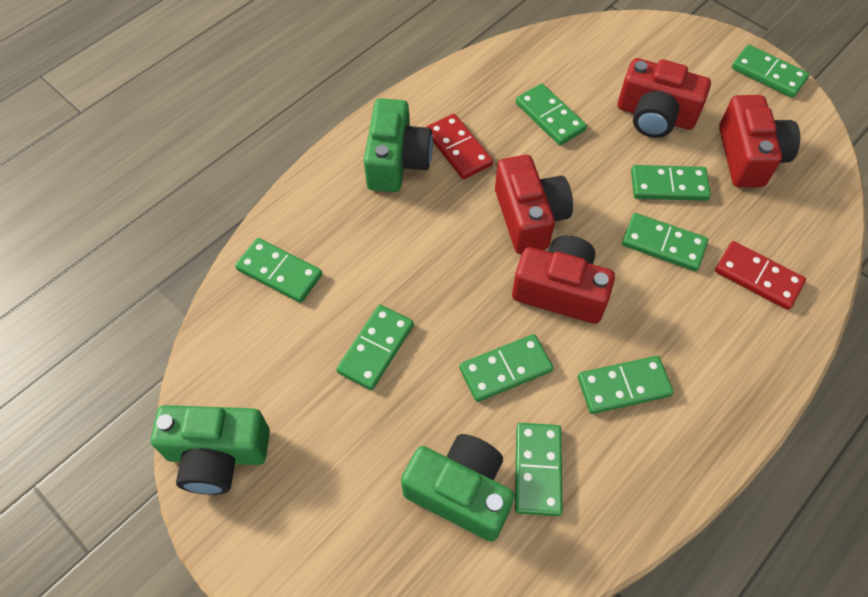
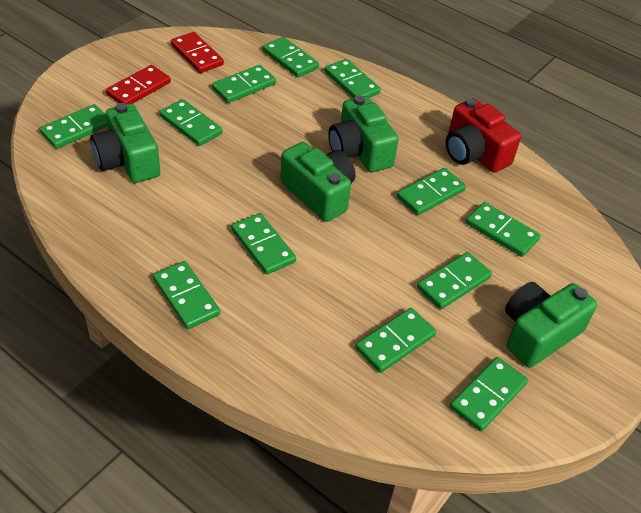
green camera: [151,405,270,495] [364,98,433,192] [401,434,515,542] = 3 -> [90,103,160,183] [280,142,356,222] [328,95,399,172] [505,282,597,368] = 4
green domino: [235,238,322,303] [336,305,414,390] [460,334,553,402] [515,423,563,516] [516,83,587,145] [578,356,674,414] [622,213,708,271] [631,165,711,201] [732,45,810,98] = 9 -> [40,104,108,149] [153,261,220,329] [160,99,223,146] [212,65,276,103] [231,213,296,274] [263,37,319,78] [324,59,381,98] [356,308,436,373] [397,168,466,215] [417,252,492,309] [450,357,528,432] [466,202,541,257] = 12
red camera: [495,155,573,254] [512,235,615,324] [618,58,711,138] [719,95,800,187] = 4 -> [446,98,521,173] = 1

